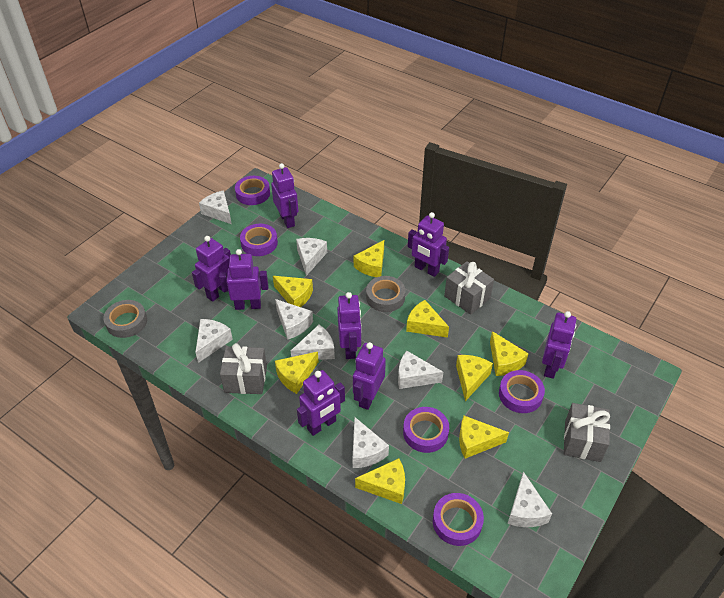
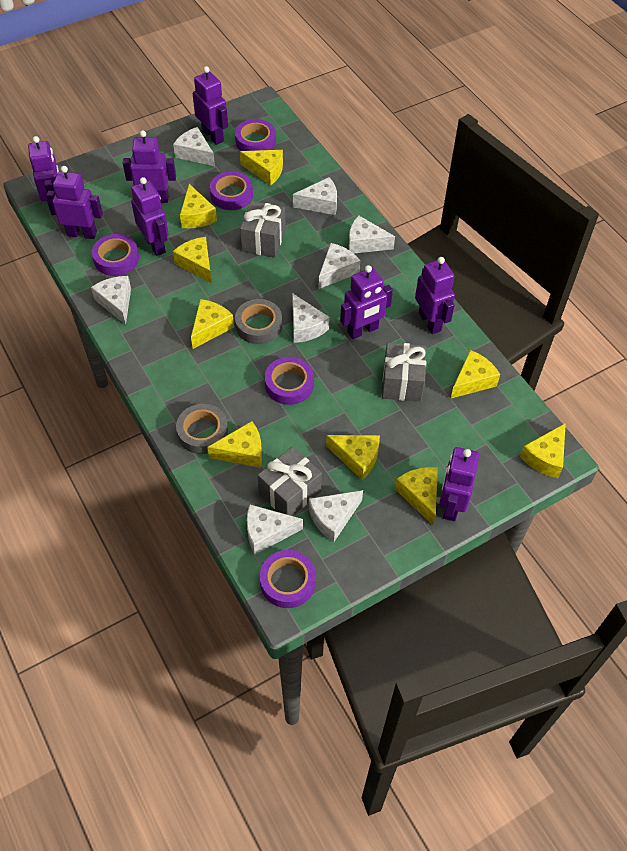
yellow cheese: [273,276,313,307] [275,352,319,394] [354,240,384,277] [355,458,405,504] [406,300,449,338] [456,355,493,401] [459,416,509,458] [490,331,529,376] = 8 -> [173,237,212,284] [180,184,217,228] [191,299,234,349] [208,421,262,468] [240,150,283,186] [326,435,380,480] [395,467,438,525] [451,350,500,398] [520,423,566,478] = 9

